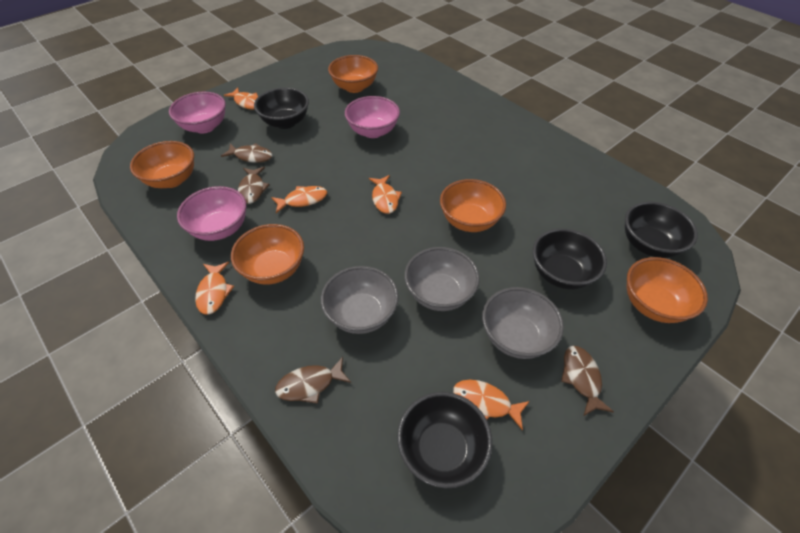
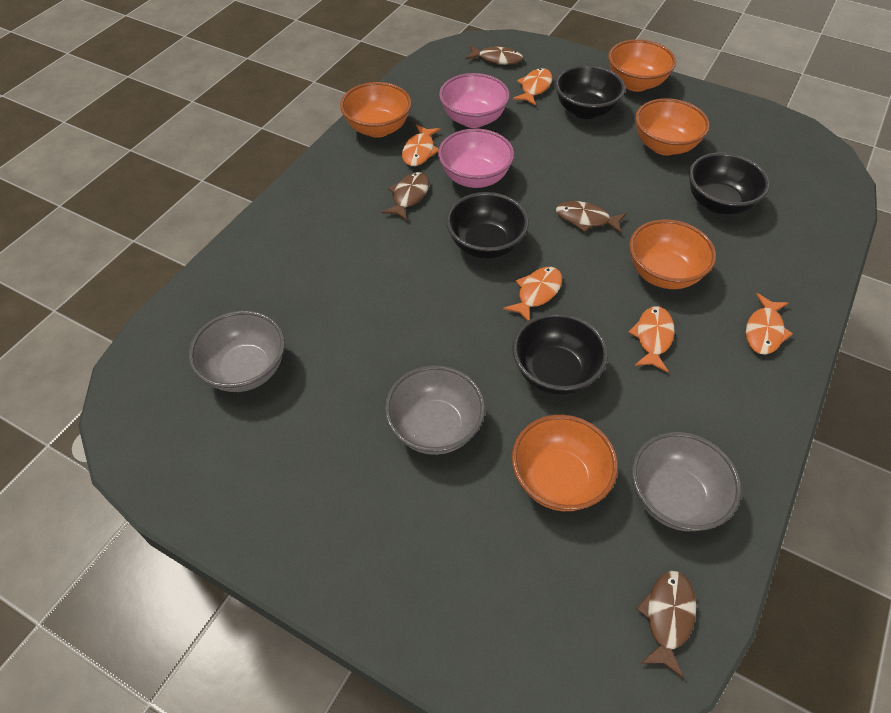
pink bowl: [169,92,226,134] [177,186,246,241] [345,96,400,138] = 3 -> [438,128,514,188] [439,73,510,128] = 2

